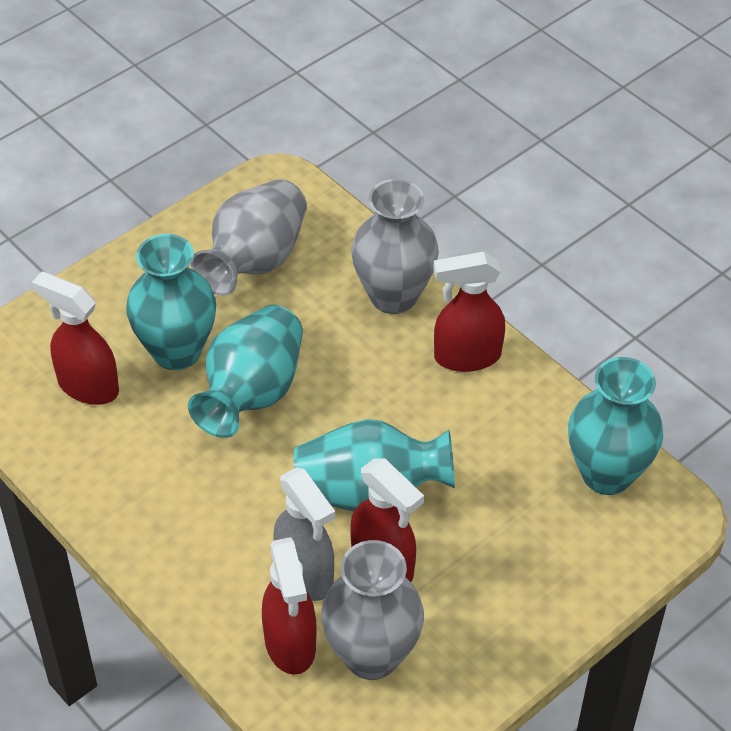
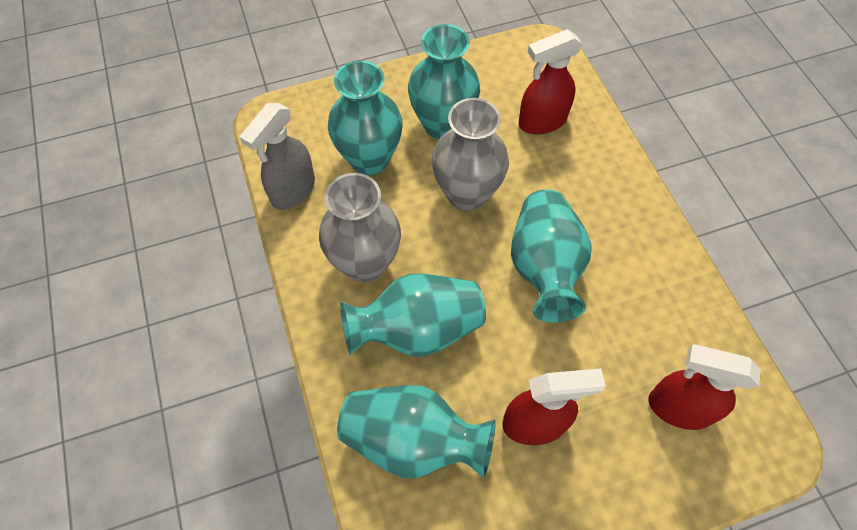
grey vase: [191,179,307,296] [321,540,424,680] [351,179,439,314] = 3 -> [319,173,401,282] [432,98,509,211] = 2
red spray bottle: [32,272,119,405] [262,537,316,675] [350,458,424,582] [433,252,505,372] = 4 -> [502,368,606,445] [519,29,583,135] [649,344,761,430] = 3
turquoise vase: [126,234,216,370] [188,305,303,438] [294,419,455,511] [568,357,663,495] = 4 -> [328,60,403,175] [337,385,496,478] [341,273,486,357] [408,24,480,140] [511,189,592,323] = 5

